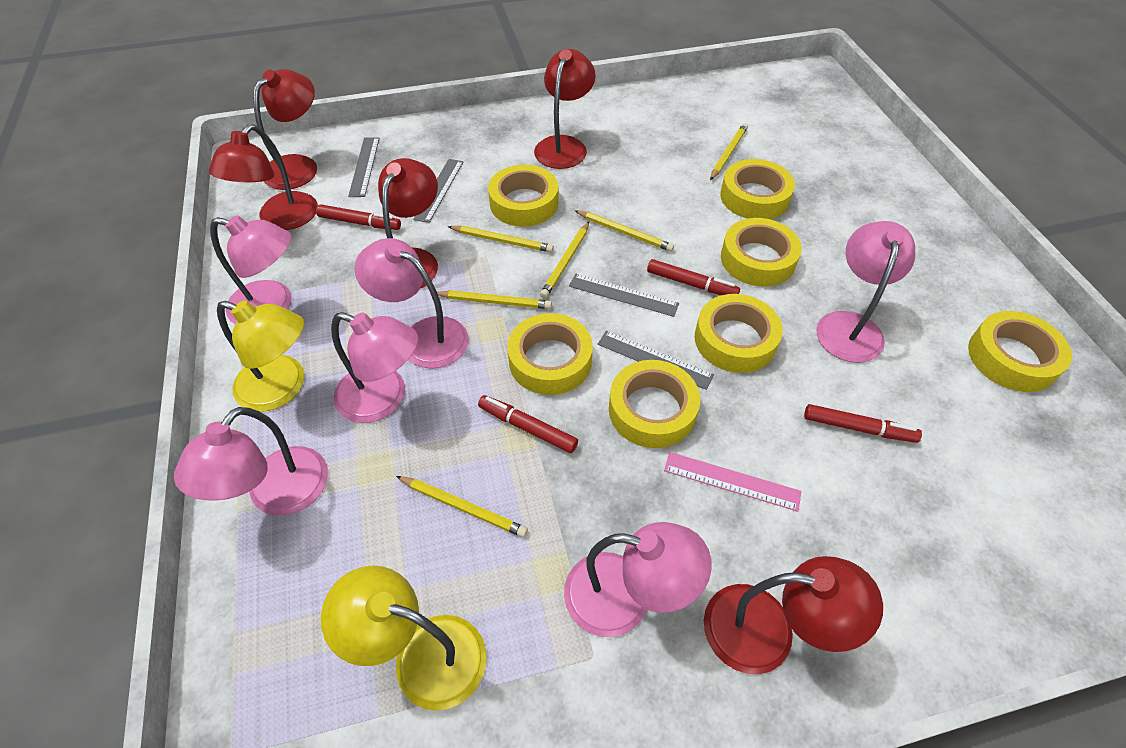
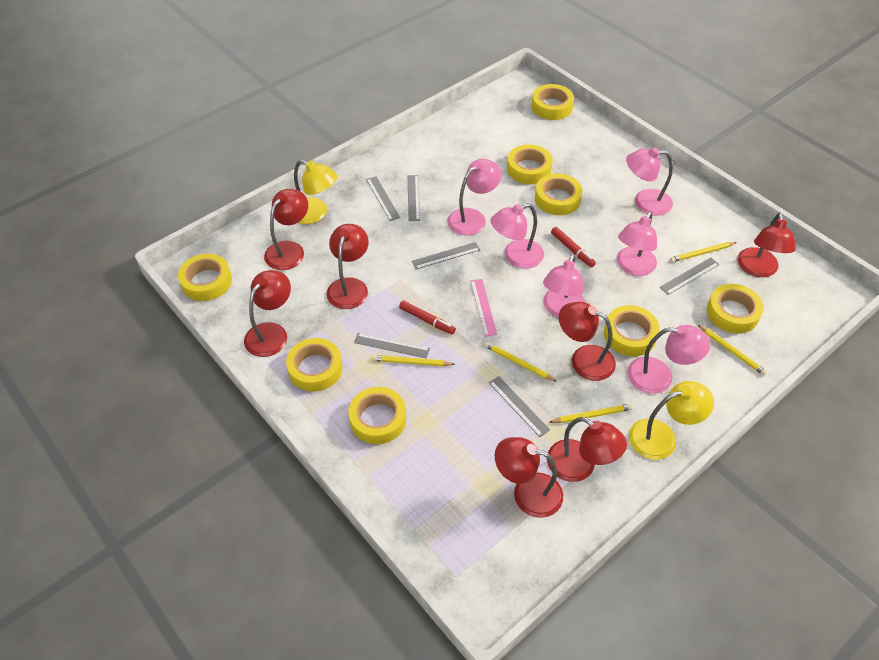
grey ruler: [348,137,380,197] [413,159,464,223] [569,274,679,317] [598,330,714,390] = 4 -> [354,333,430,358] [366,176,400,221] [408,175,420,221] [412,242,480,269] [489,376,550,437] [660,257,719,295] = 6
red lamp: [209,124,318,230] [253,69,317,190] [378,158,438,289] [534,49,596,169] [704,556,883,674] = 5 -> [244,270,291,357] [264,189,308,270] [327,224,369,309] [495,437,563,518] [547,417,627,482] [559,302,616,381] [738,213,796,277] = 7
red marker: [316,204,401,230] [478,395,578,453] [647,259,740,295] [804,404,922,443] = 4 -> [399,300,456,335] [551,227,596,267] = 2
yellow pencil: [396,476,528,538] [437,290,552,309] [448,226,554,253] [540,222,589,298] [574,210,674,252] [710,123,748,180] = 6 -> [372,355,455,366] [484,342,557,382] [549,404,633,423] [670,242,737,262] [697,324,767,375] = 5
yellow tape: [488,165,559,227] [507,313,593,395] [609,360,700,448] [695,294,783,373] [720,159,795,219] [721,218,802,287] [968,311,1072,392] = 7 -> [178,254,232,301] [286,338,343,392] [348,387,406,444] [507,144,553,184] [531,84,574,120] [535,173,582,215] [604,305,660,356] [707,284,764,333] = 8

